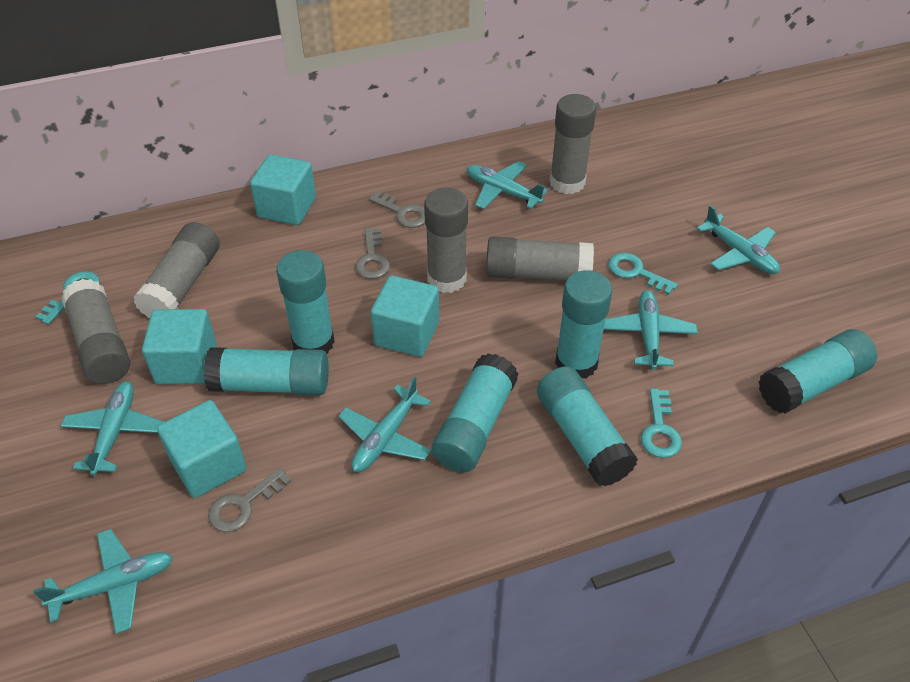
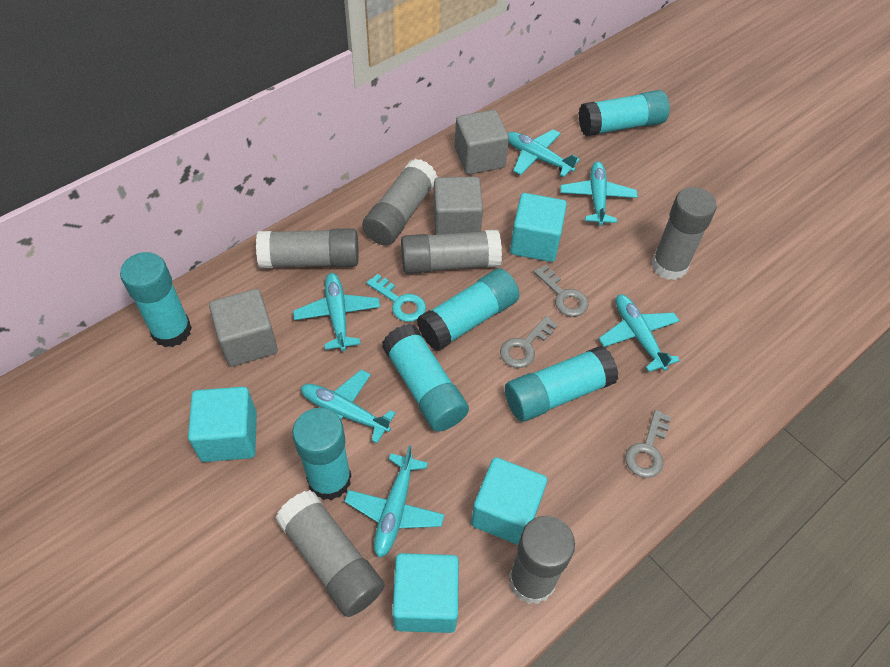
grey cube: none = 0 -> [209,289,278,367] [433,177,483,235] [455,110,509,175] = 3
grey glue stick: [61,279,130,384] [133,222,220,318] [424,188,468,293] [486,236,594,280] [550,94,596,194] = 5 -> [256,228,359,268] [275,490,384,617] [362,159,438,245] [401,229,502,274] [509,516,575,604] [651,187,717,280] = 6
turquoise key: [36,271,100,325] [609,253,678,295] [641,388,682,458] = 3 -> [367,274,426,322] = 1

